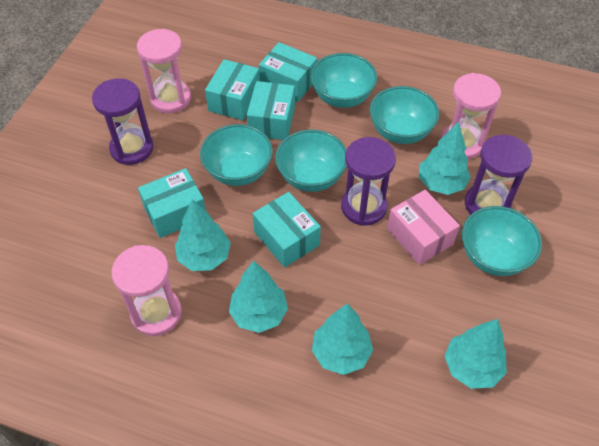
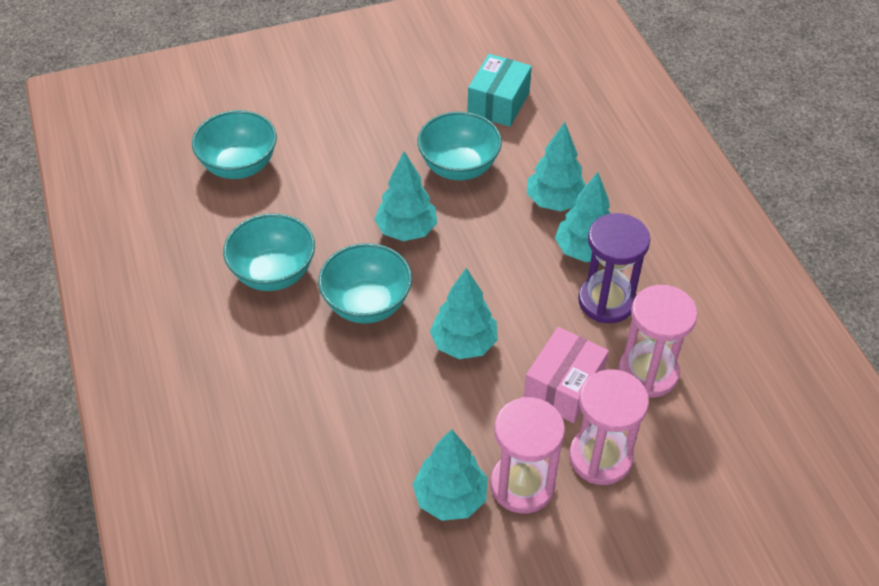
purple hourglass: [92,78,154,165] [341,137,396,226] [465,135,532,215] = 3 -> [578,213,650,323] = 1
turquoise bowl: [200,124,273,186] [275,130,347,192] [310,53,377,108] [370,86,439,144] [462,206,542,276] = 5 -> [192,110,277,179] [223,213,315,291] [318,243,412,324] [417,112,502,180] = 4
turquoise box: [138,168,206,238] [205,59,260,120] [247,81,295,140] [253,192,321,268] [259,42,317,102] = 5 -> [467,54,532,127] = 1

